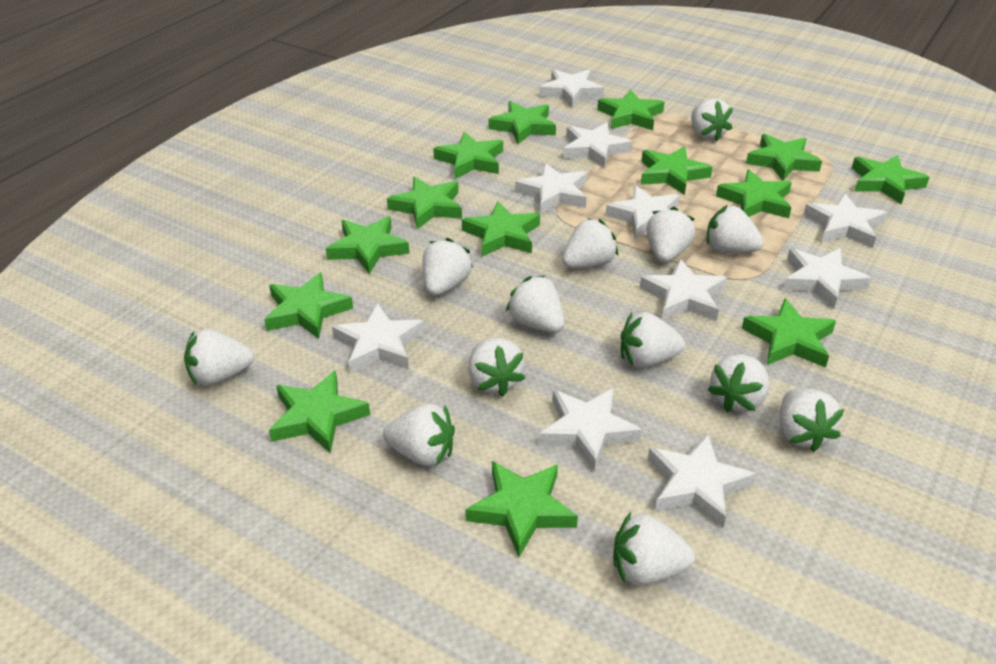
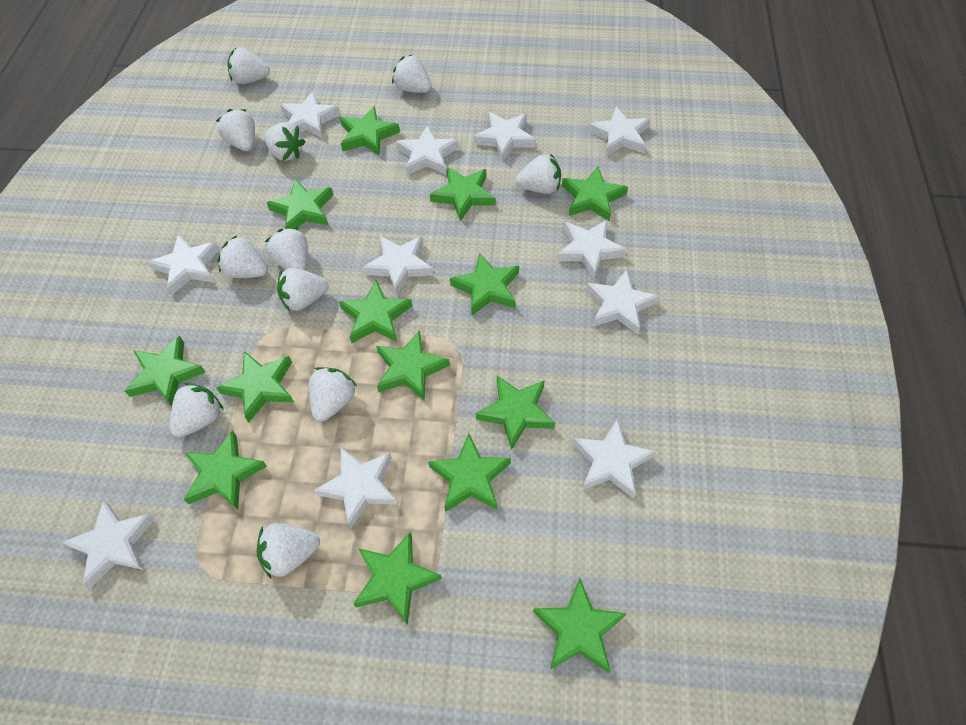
white star: [332,303,424,373] [515,163,587,214] [539,69,604,108] [539,388,642,471] [563,123,633,168] [606,185,680,239] [640,259,727,321] [648,434,756,528] [783,248,871,309] [804,193,887,248] = 10 -> [62,500,155,589] [148,234,220,295] [280,91,341,139] [314,448,398,529] [363,236,434,295] [396,125,459,175] [473,112,536,162] [557,220,627,279] [572,419,656,499] [586,269,659,335] [588,106,650,156] = 11
white strawberry: [184,329,254,386] [383,404,455,466] [423,238,473,296] [468,338,525,397] [506,275,564,333] [562,218,618,268] [613,512,695,586] [621,312,685,368] [646,207,695,262] [691,99,733,142] [706,205,764,253] [707,355,769,413] [780,389,844,452] = 13 -> [170,383,224,437] [216,109,255,151] [217,235,268,278] [227,47,270,84] [257,523,320,578] [264,122,306,161] [265,227,308,271] [277,268,329,312] [309,367,357,422] [392,55,432,93] [516,153,561,194] = 11

